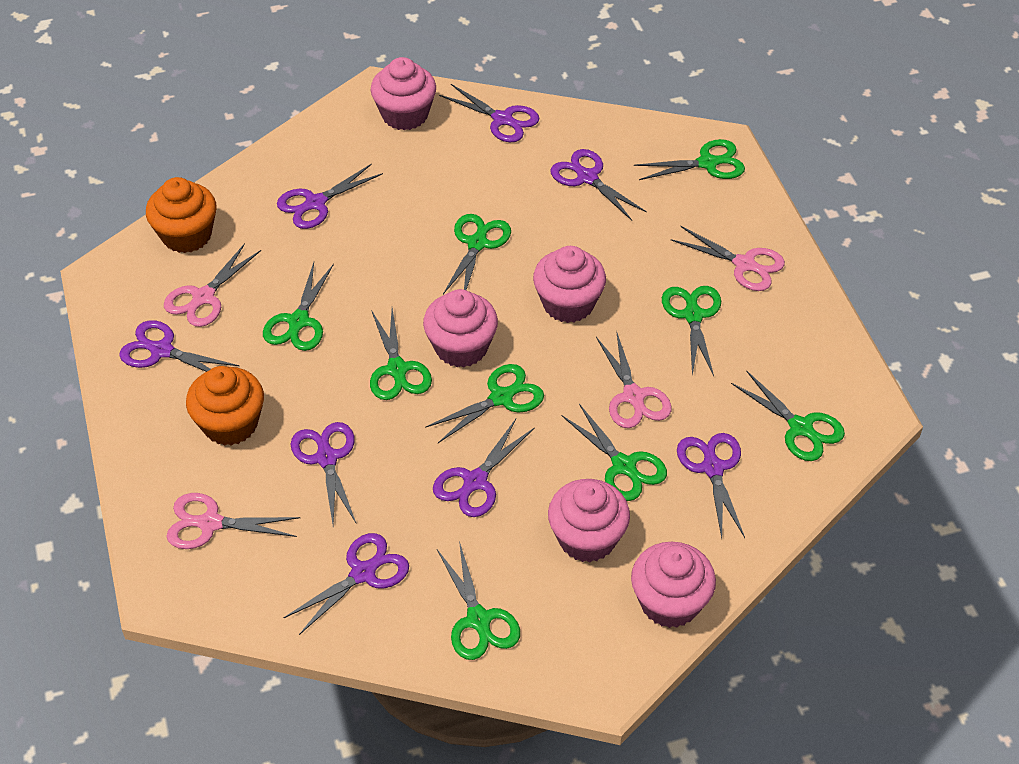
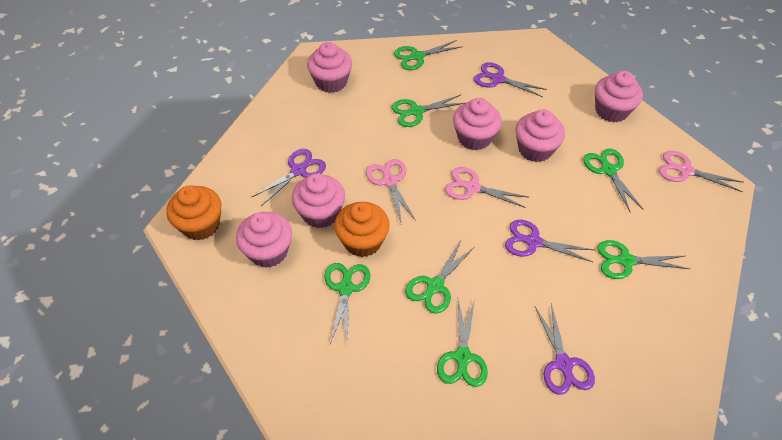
green scissors: [263,262,334,351] [370,308,432,400] [425,364,544,443] [437,541,520,660] [443,214,511,294] [561,404,667,501] [634,139,745,180] [662,286,721,376] [731,370,845,461] = 9 -> [324,263,370,344] [391,95,465,127] [394,40,463,70] [405,239,475,314] [437,299,488,387] [583,149,644,213] [597,240,690,279] = 7
pink cupcake: [371,57,436,130] [423,289,498,367] [533,246,606,323] [548,479,630,562] [631,542,716,628] = 5 -> [236,212,292,268] [292,174,345,228] [307,42,352,93] [453,98,502,150] [515,109,565,162] [595,71,643,123] = 6
pink scissors: [164,243,261,327] [166,493,300,549] [596,330,671,428] [671,226,785,291] = 4 -> [366,159,416,225] [445,167,528,208] [659,151,744,192] = 3
purple scissors: [119,320,239,372] [277,163,383,229] [283,533,409,635] [291,422,356,524] [433,419,535,517] [439,84,539,142] [551,149,647,221] [677,433,745,539] = 8 -> [251,149,326,206] [474,62,547,97] [505,220,594,262] [535,303,595,395] = 4

